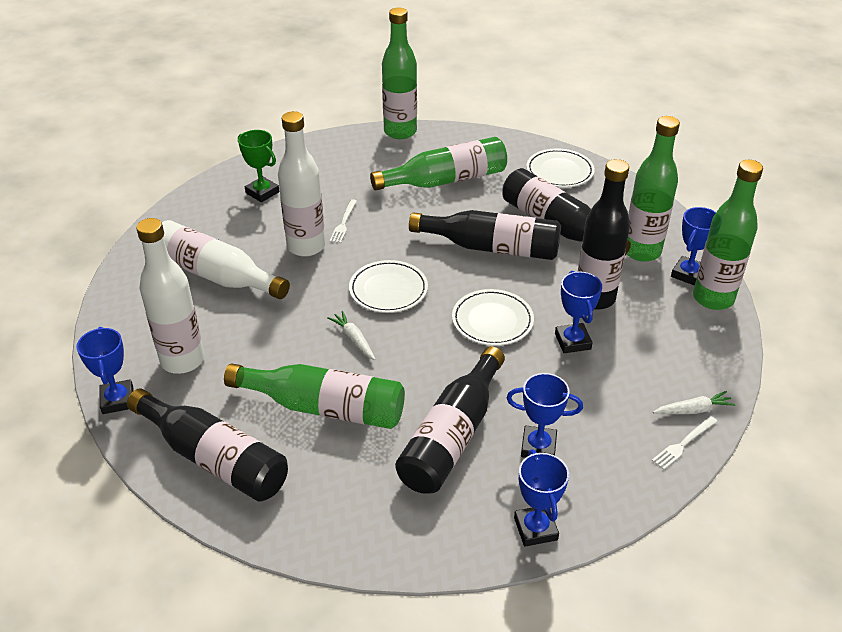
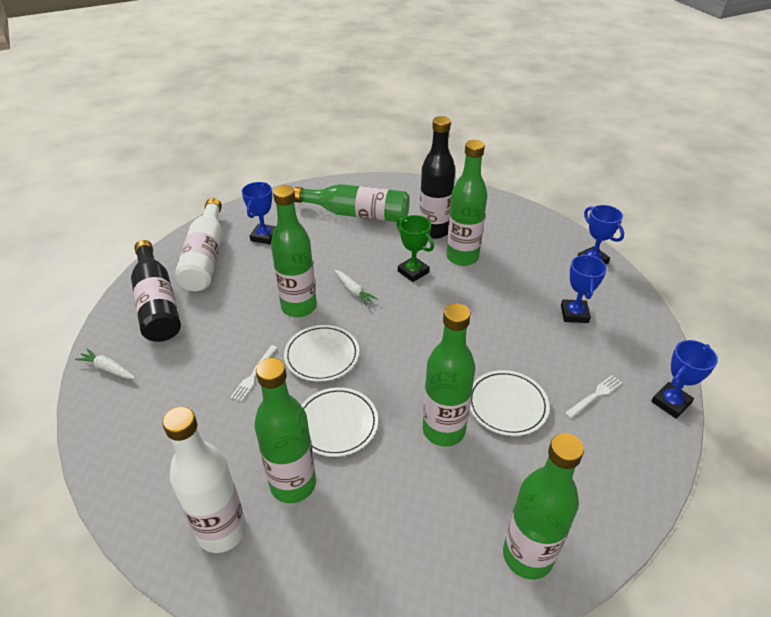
black bottle: [127,389,288,502] [395,346,505,494] [409,210,561,260] [502,168,631,255] [578,159,630,310] = 5 -> [131,240,181,342] [419,116,455,239] = 2
blue trophy: [76,327,134,414] [507,373,583,458] [514,449,569,547] [555,271,602,353] [671,207,716,286] = 5 -> [242,182,276,245] [561,254,607,323] [578,205,624,264] [651,340,718,419] = 4
green bottle: [224,363,405,429] [370,137,507,190] [382,8,417,139] [627,116,680,262] [693,160,763,310] = 5 -> [254,358,316,503] [271,185,317,317] [293,184,410,222] [423,303,475,447] [446,140,487,266] [503,433,584,580] = 6
white bottle: [136,218,204,374] [162,220,290,299] [278,111,325,257] = 3 -> [162,406,246,553] [174,198,222,292] = 2

